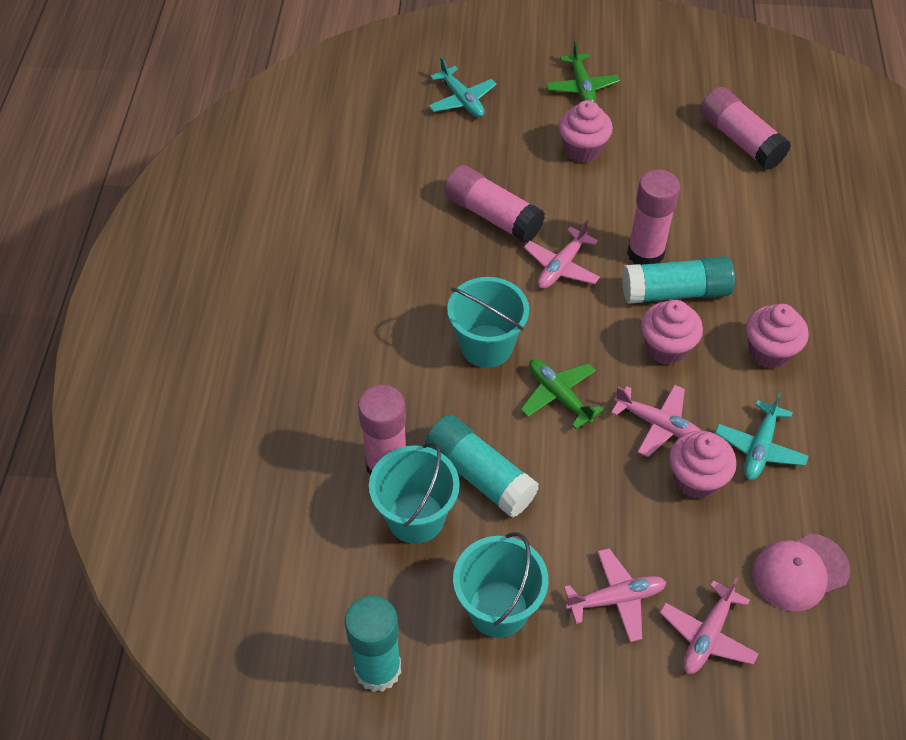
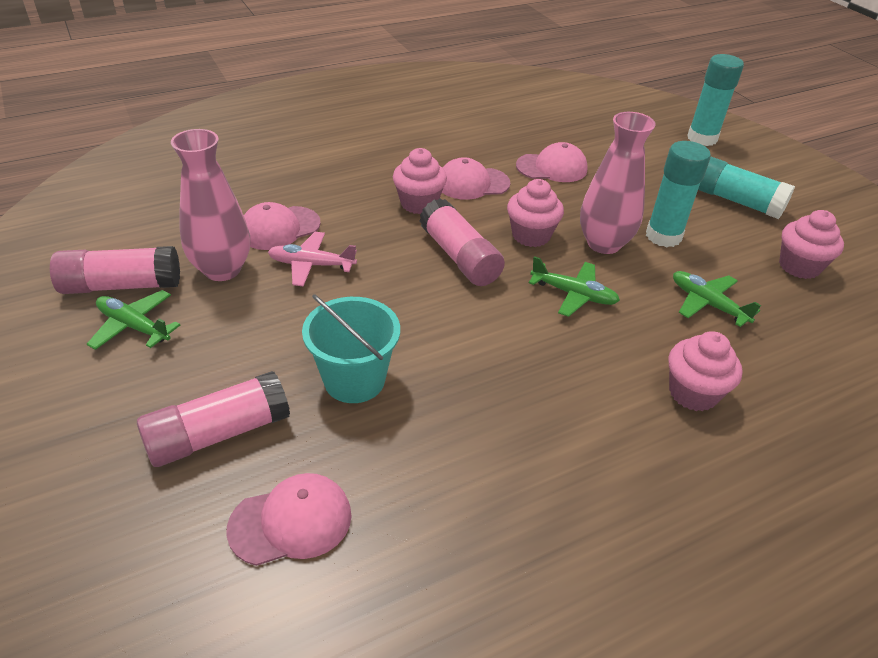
green plane: [521,359,604,429] [546,41,620,103] = 2 -> [87,290,180,350] [529,256,620,317] [673,271,761,327] = 3
pink cap: [752,533,850,611] = 1 -> [227,473,352,566] [244,202,321,250] [442,157,510,200] [516,142,588,182] = 4
pink glue stick: [358,385,406,475] [444,165,545,243] [627,169,680,265] [700,87,791,170] = 4 -> [50,246,180,294] [137,371,290,467] [419,198,505,286] = 3
pink plane: [524,220,600,289] [564,548,666,642] [611,385,701,457] [660,577,759,674] = 4 -> [268,232,357,287] = 1
pink vase: none = 0 -> [171,129,250,281] [580,112,656,254] = 2
turquoise bucket: [369,442,460,544] [447,277,529,368] [453,532,548,638] = 3 -> [302,294,400,403] = 1
turquoise plane: [429,57,497,117] [715,392,809,480] = 2 -> none = 0

